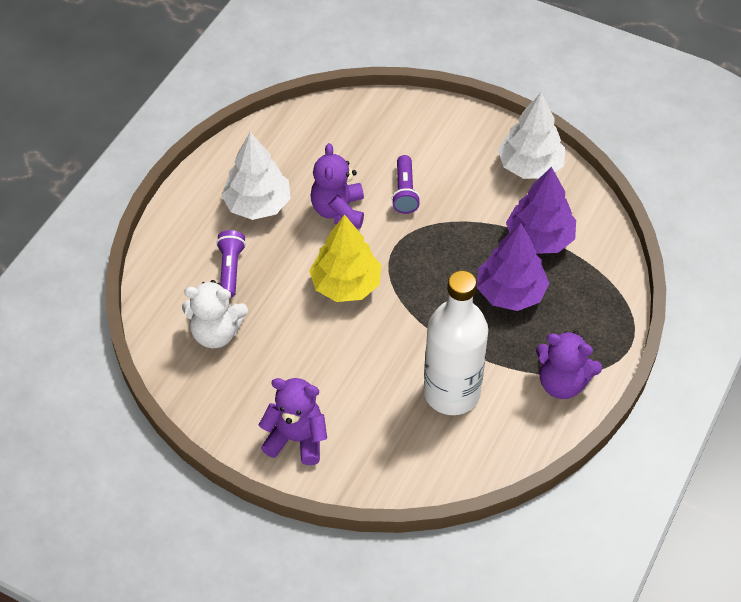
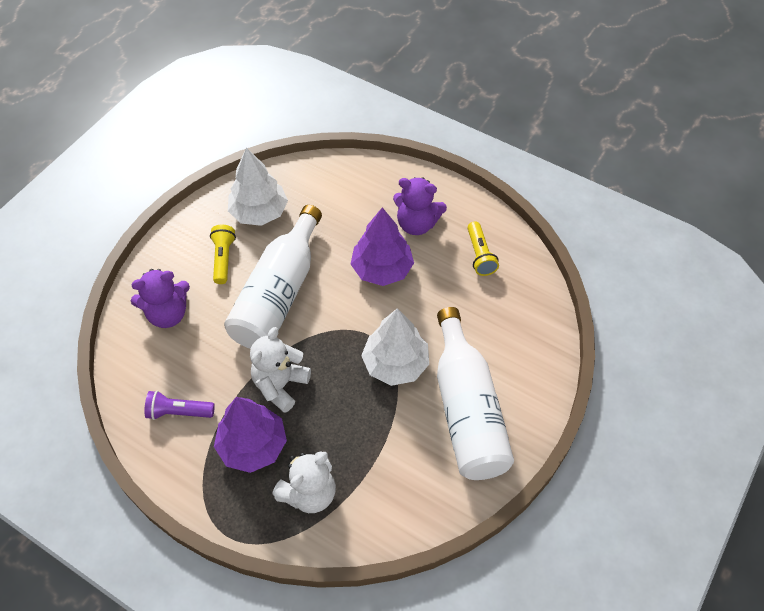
purple flashlight: [216,230,246,298] [391,155,420,214] = 2 -> [144,391,215,420] = 1
purple teddy bear: [259,378,327,465] [310,143,364,229] [536,331,602,399] = 3 -> [131,269,190,328] [393,177,447,235] = 2
white bottle: [424,270,488,415] = 1 -> [224,205,322,349] [437,307,514,480] = 2
white teddy bear: [182,280,248,348] = 1 -> [250,327,311,413] [272,451,336,513] = 2
yellow flashlight: none = 0 -> [210,225,236,284] [468,222,499,276] = 2
yellow tree: [309,214,381,302] = 1 -> none = 0

